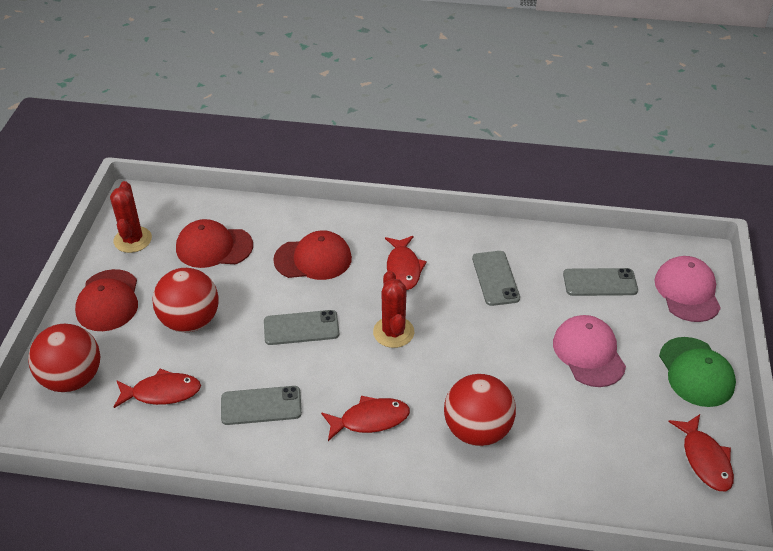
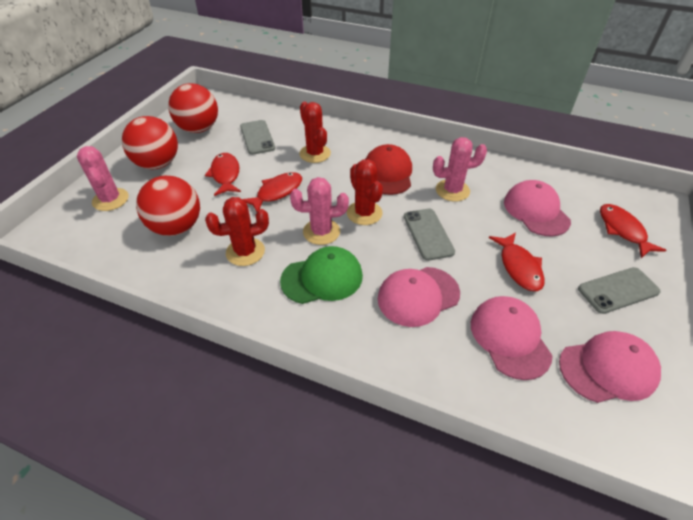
grey phone: [221,386,302,425] [264,310,339,345] [472,251,520,306] [563,268,638,296] = 4 -> [240,120,275,155] [404,209,455,261] [578,267,661,314] = 3
pink cactus: none = 0 -> [77,146,129,211] [290,177,349,245] [433,137,487,201] = 3
pink cap: [553,315,626,387] [654,256,721,322] = 2 -> [378,267,460,327] [471,296,553,380] [504,180,571,236] [559,331,661,403] = 4
red cactus: [110,181,152,253] [373,271,414,348] = 2 -> [205,197,269,266] [299,102,331,163] [347,159,383,225] = 3
red cap: [75,269,138,331] [176,219,253,268] [273,230,352,280] = 3 -> [366,144,412,195] = 1

